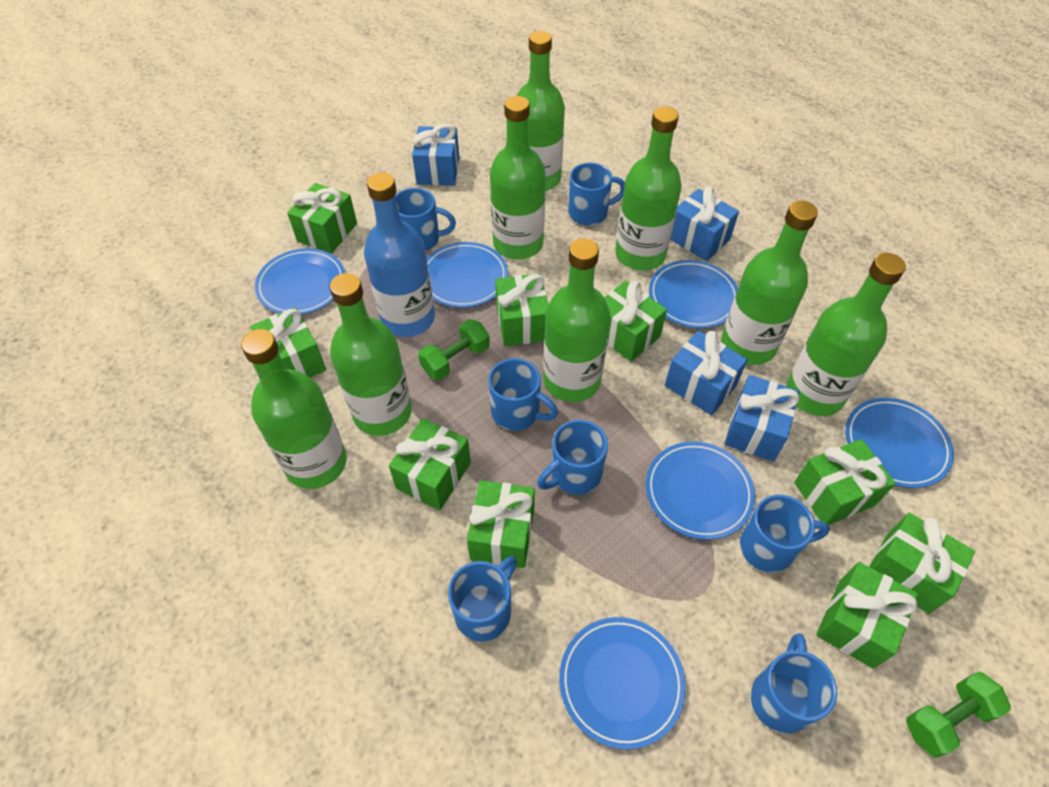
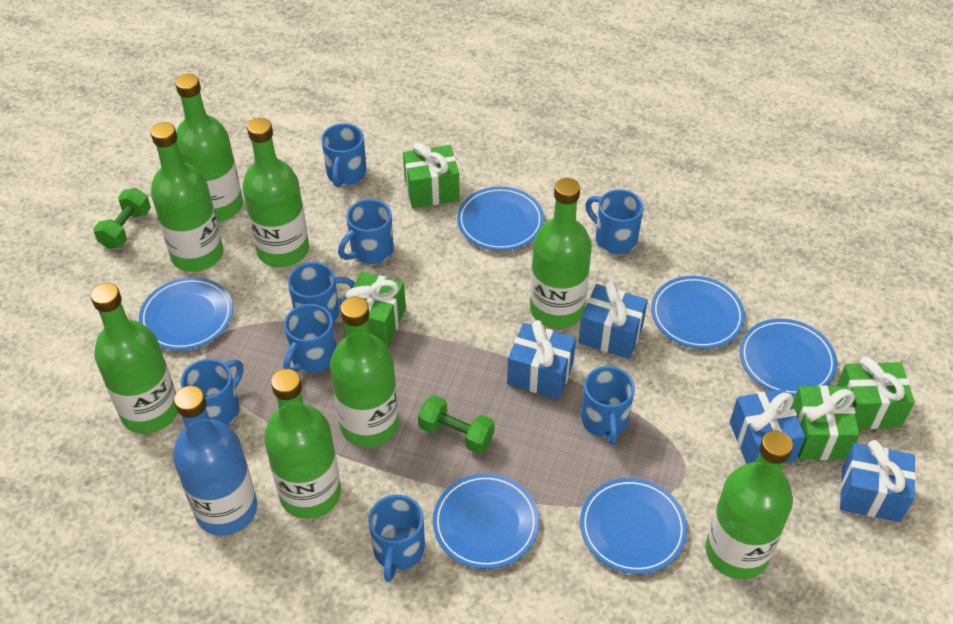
blue mug: [395,188,456,251] [448,556,517,642] [488,358,558,431] [537,420,608,495] [568,162,625,226] [740,495,830,573] [751,633,837,734] = 7 -> [181,359,243,426] [283,304,336,373] [288,262,355,323] [321,123,367,187] [338,199,394,264] [368,495,425,582] [581,366,635,445] [585,189,644,254] = 8
green gift: [250,307,326,378] [287,183,357,254] [389,418,471,510] [467,480,535,568] [495,273,548,346] [604,281,667,362] [794,439,896,525] [816,562,918,669] [869,513,975,614] = 9 -> [343,272,406,347] [403,142,460,208] [792,385,860,460] [836,357,915,429] = 4

